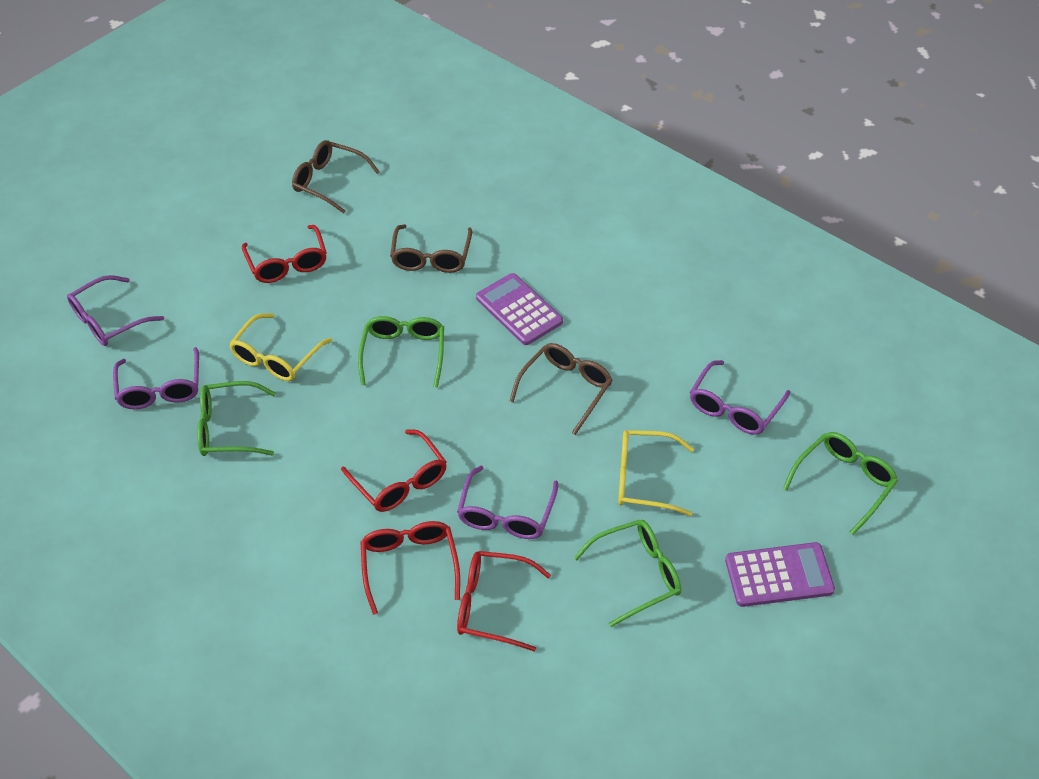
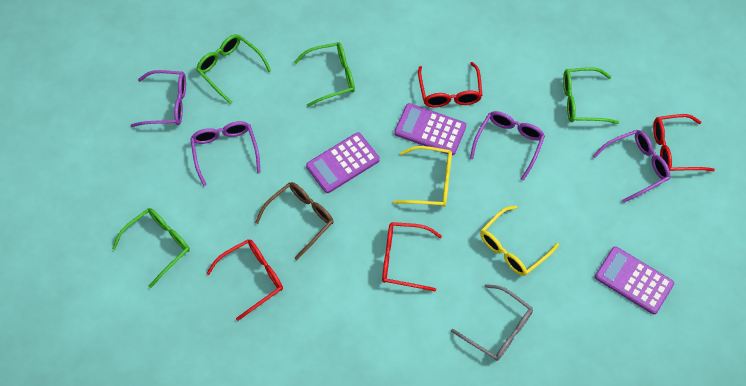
brown glasses: [292,140,380,214] [390,224,473,273] [510,343,612,435] = 3 -> [255,182,333,260] = 1
grey glasses: none = 0 -> [451,284,533,361] = 1
purple calculator: [476,273,563,345] [725,542,835,607] = 2 -> [306,132,380,193] [394,103,466,155] [595,246,674,314] = 3

